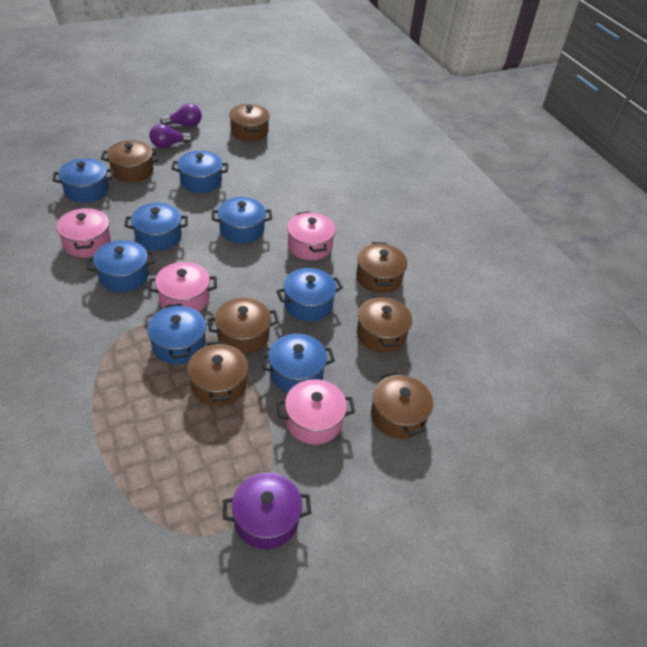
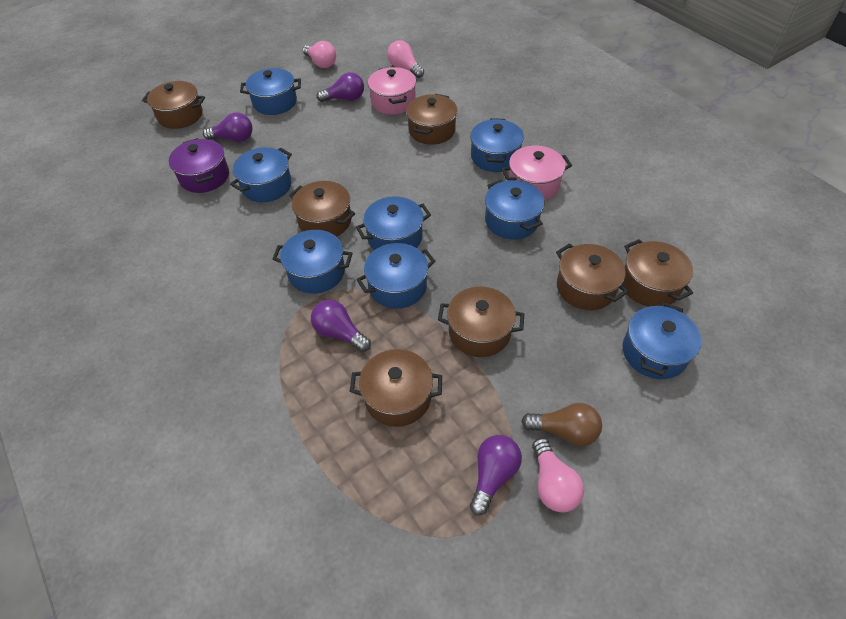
brown light bulb: none = 0 -> [521,403,602,446] = 1
pink light bulb: none = 0 -> [303,41,336,68] [387,40,424,78] [532,438,584,513] = 3
pink pot: [56,207,111,258] [148,262,217,312] [276,379,355,445] [287,211,336,260] = 4 -> [368,67,416,114] [501,146,572,200] = 2
purple light bulb: [149,124,193,148] [160,103,202,127] = 2 -> [203,112,253,142] [311,300,371,352] [317,72,364,102] [470,435,522,515] = 4

